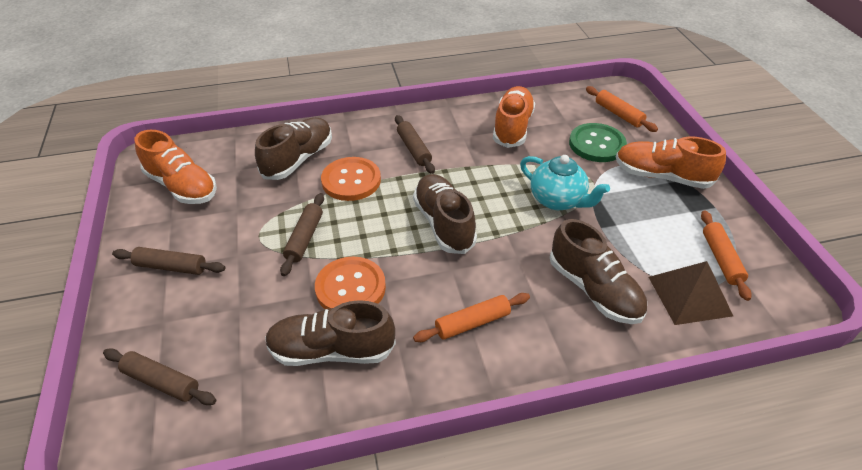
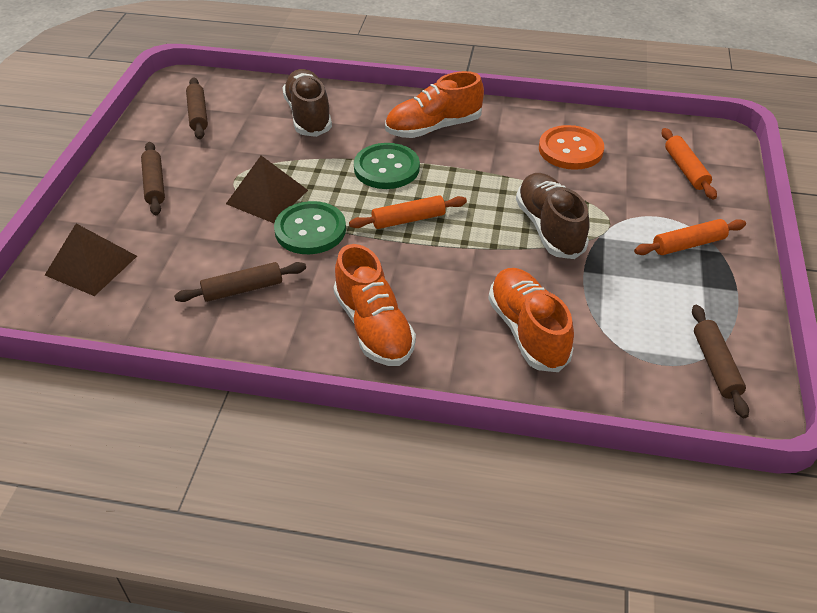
brown pyramid: [649,261,733,325] = 1 -> [45,224,137,296] [226,156,308,223] = 2
brown shoe: [255,117,332,180] [265,300,396,366] [413,174,477,254] [550,219,647,324] = 4 -> [282,69,332,137] [516,173,589,259] = 2
green button: [569,123,627,162] = 1 -> [274,201,346,254] [354,143,420,189] = 2
orange button: [315,257,386,309] [321,157,381,201] = 2 -> [539,125,604,170] = 1
turquoise teapot: [520,155,610,210] = 1 -> none = 0

